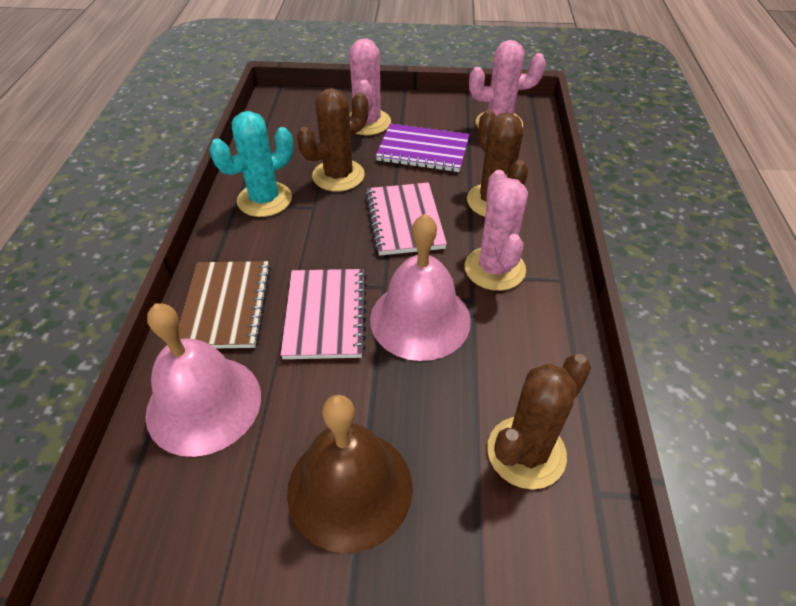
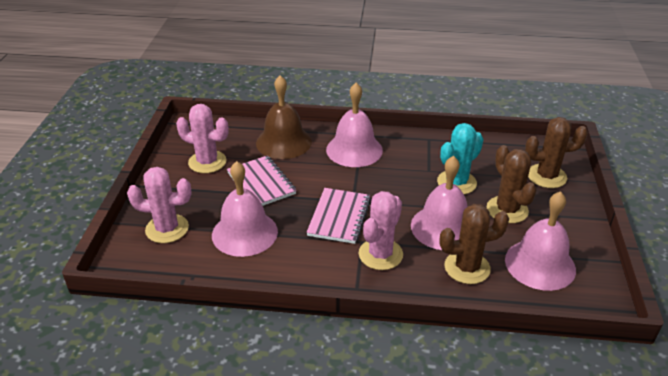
brown notebook: [179,261,271,348] = 1 -> none = 0
pink bell: [145,303,261,457] [370,214,471,361] = 2 -> [212,161,278,257] [326,83,383,167] [411,156,468,250] [505,191,576,291] = 4
purple notebook: [376,124,470,172] = 1 -> none = 0

